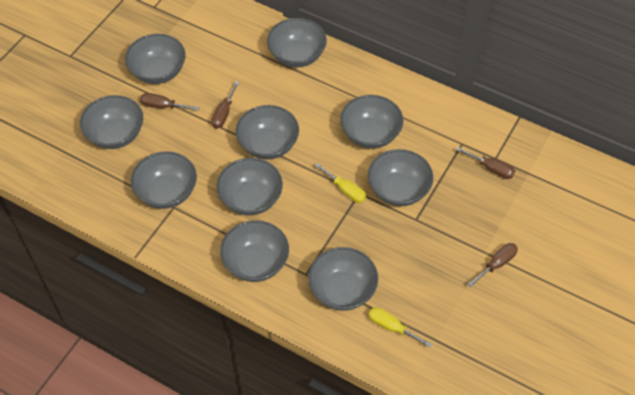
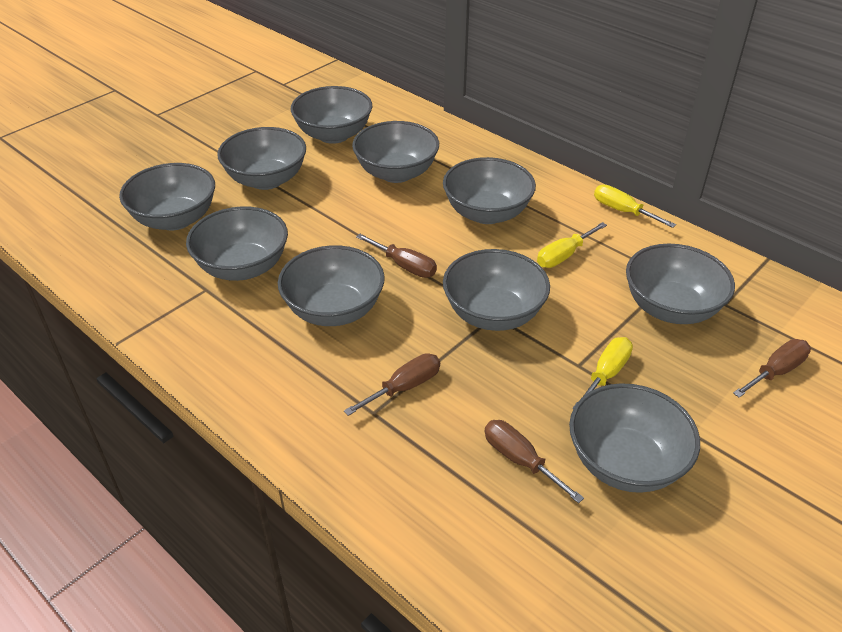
yellow screwdriver: [315,163,366,203] [368,307,432,348] = 2 -> [537,222,607,268] [572,337,633,409] [594,185,676,228] = 3

